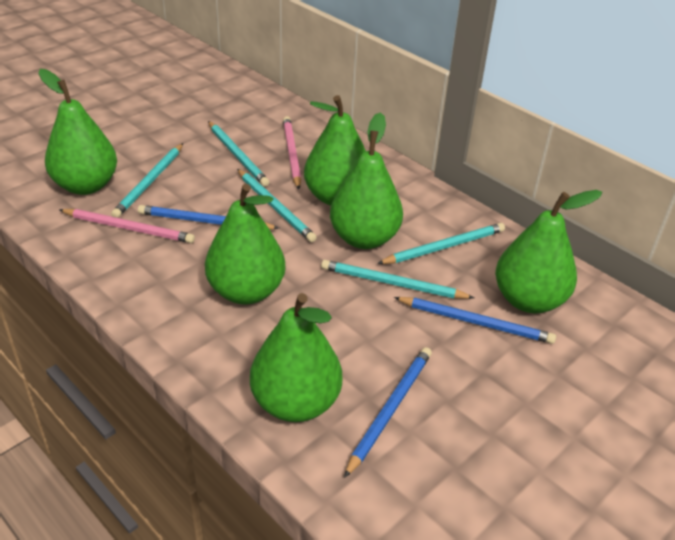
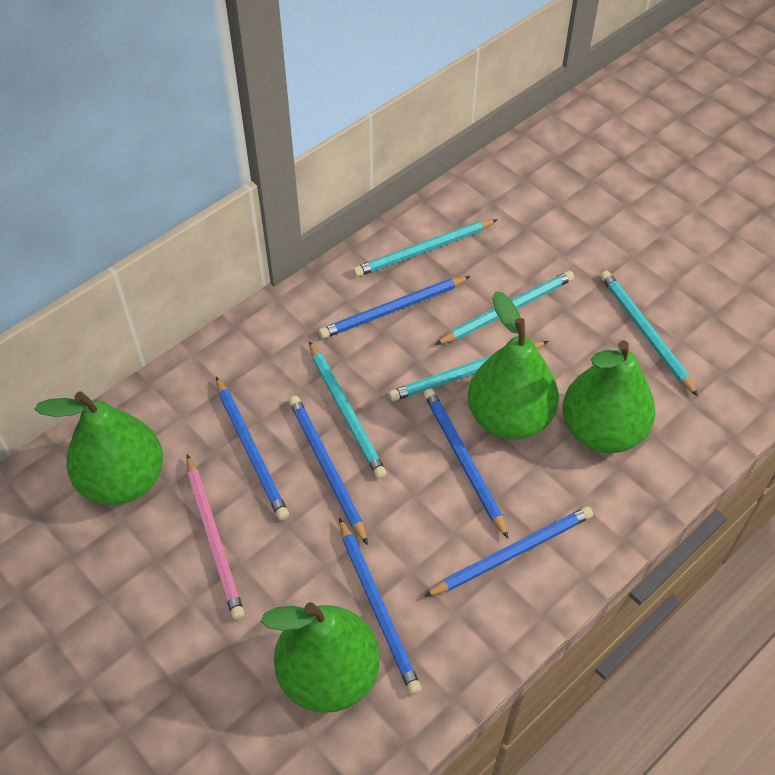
blue pencil: [138,205,279,230] [344,347,432,478] [394,297,556,344] = 3 -> [216,377,289,520] [289,396,368,545] [319,276,471,339] [339,518,422,695] [424,388,508,539] [424,506,593,597] = 6
green pear: [38,69,117,195] [205,183,286,305] [250,293,342,422] [304,95,366,206] [330,112,403,249] [495,190,602,313] = 6 -> [34,392,163,505] [261,602,380,713] [468,292,559,440] [562,340,656,453] = 4
pink pencil: [60,209,195,243] [283,116,301,189] = 2 -> [186,454,245,620] = 1

